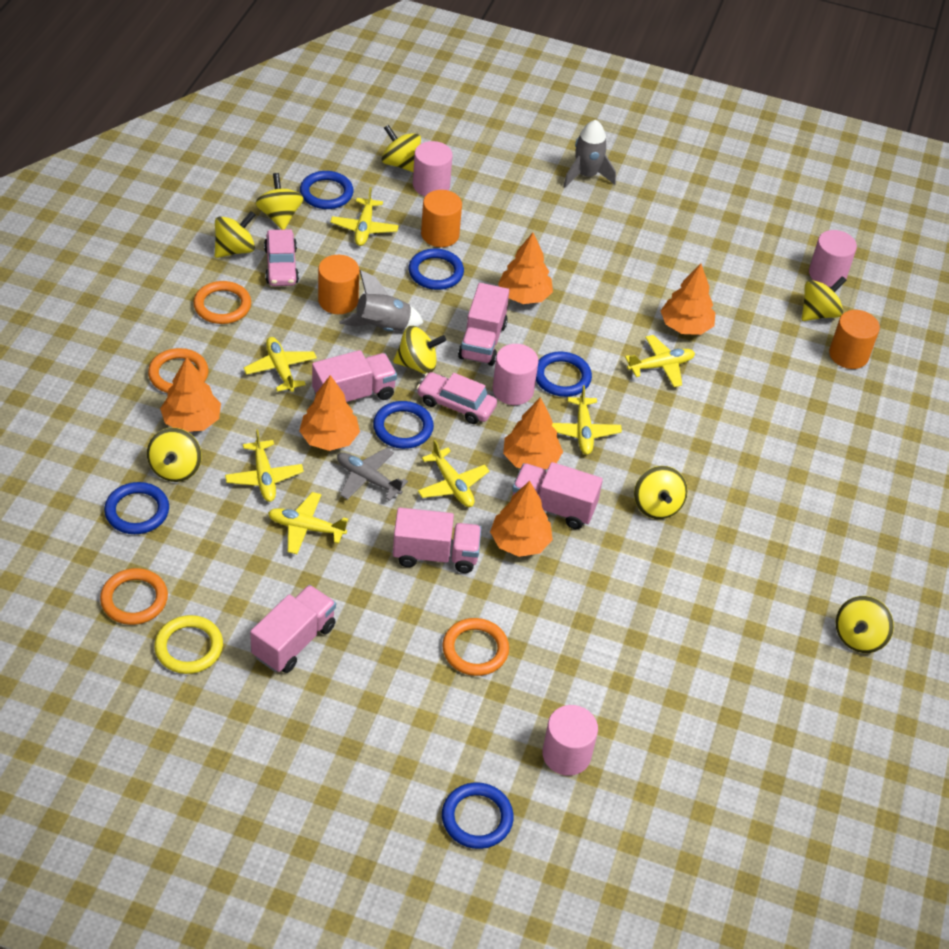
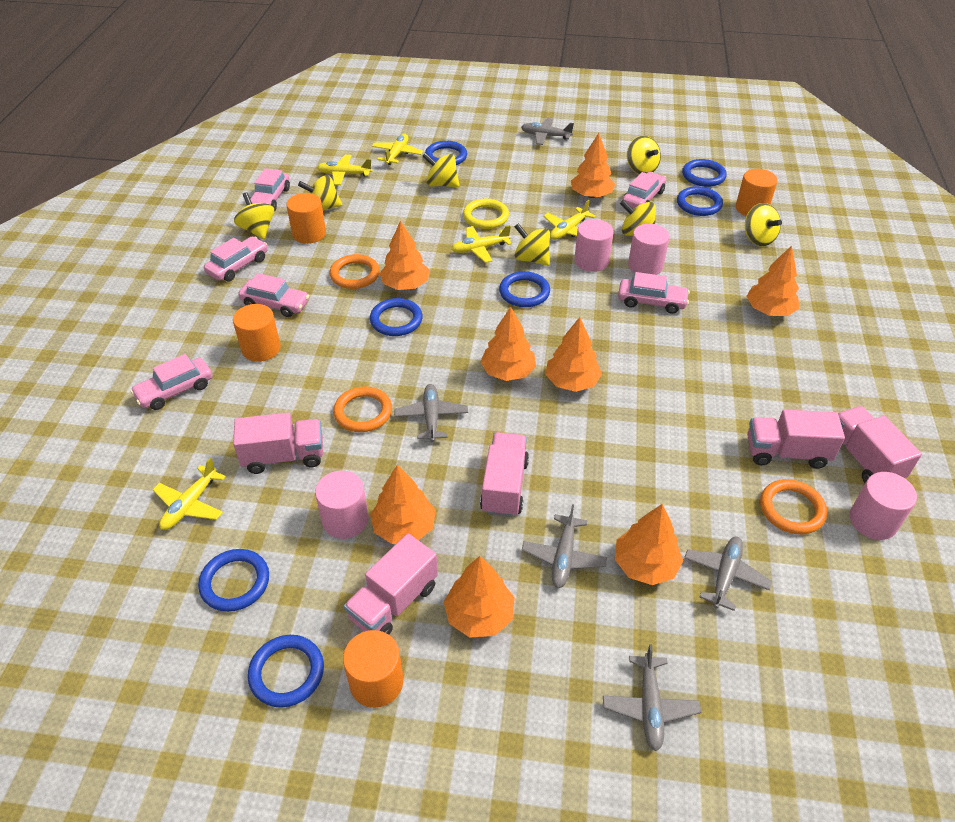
blue ring: [104,482,169,534] [300,171,353,209] [373,401,434,449] [409,249,464,290] [442,782,514,849] [536,351,592,397] = 6 -> [198,549,269,612] [248,635,324,708] [370,298,423,336] [425,141,467,165] [499,271,550,307] [677,186,723,216] [682,159,727,187] = 7
grey plane: [337,448,408,501] = 1 -> [395,384,468,442] [521,118,574,145] [522,504,607,588] [603,644,701,751] [684,537,772,611] = 5
grey rocket: [339,270,424,331] [563,120,616,187] = 2 -> none = 0
orange cylinder: [318,255,359,314] [421,190,462,247] [829,310,880,369] = 3 -> [233,304,281,362] [286,193,326,244] [343,630,403,708] [736,169,778,216] = 4
orange ring: [100,568,168,625] [148,348,209,393] [193,281,251,324] [442,618,509,676] = 4 -> [330,254,380,289] [333,386,392,432] [760,479,827,534] = 3
orange tree: [160,357,221,432] [299,375,360,451] [490,481,553,557] [498,233,553,304] [503,397,563,469] [661,264,715,335] = 6 -> [370,465,436,544] [379,220,430,290] [444,556,515,638] [481,307,536,381] [545,317,602,392] [571,133,615,198] [615,504,683,585] [746,246,799,316] = 8
pink car: [264,229,299,286] [417,372,497,424] = 2 -> [130,354,212,410] [204,237,267,281] [238,273,309,317] [250,168,290,211] [618,272,690,314] [622,172,666,209] = 6
yellow plane: [225,429,304,502] [244,337,317,392] [268,492,348,554] [330,187,399,246] [418,440,489,507] [552,385,622,455] [625,335,695,387] = 7 -> [153,458,226,530] [317,155,373,185] [372,134,423,165] [451,225,512,263] [543,200,596,240] = 5
yellow spinning top: [147,428,202,482] [215,211,255,258] [256,173,304,230] [381,125,421,172] [393,326,446,374] [634,466,688,519] [802,276,847,321] [836,596,894,653] = 8 -> [234,192,274,239] [298,175,342,211] [422,153,460,187] [514,223,550,266] [620,200,656,236] [627,136,661,174] [745,203,782,246] = 7

